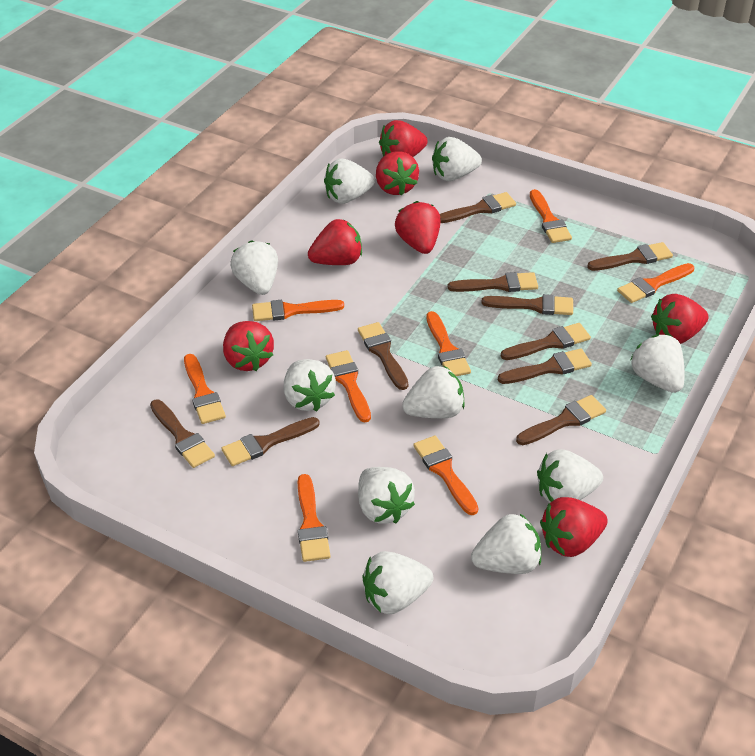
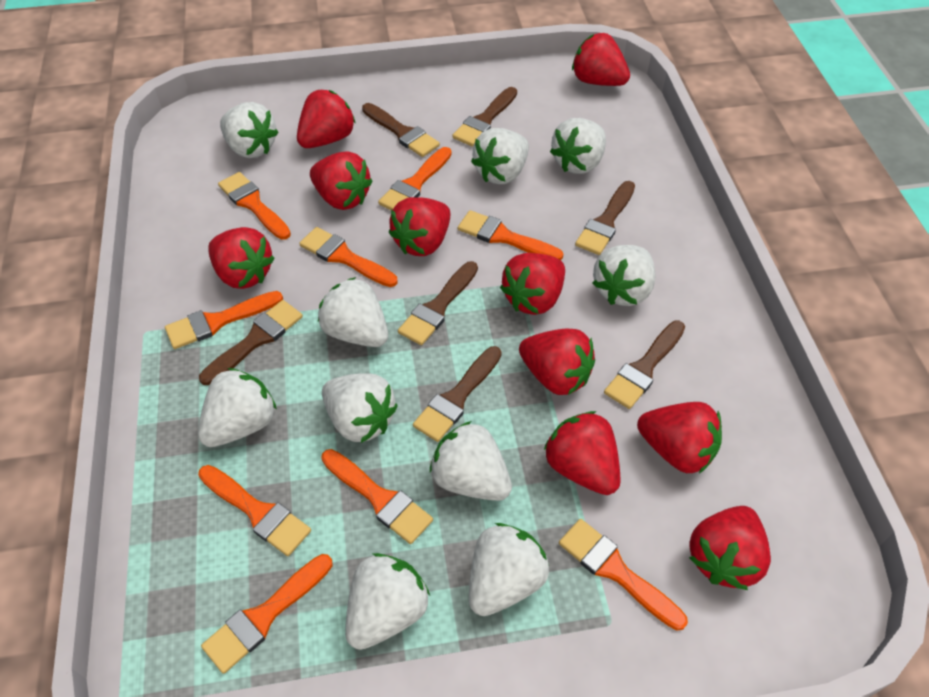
brown brush: [150,400,215,468] [221,417,320,466] [358,322,408,390] [440,192,516,223] [448,272,538,292] [481,294,573,315] [498,349,592,384] [501,323,591,360] [516,395,606,445] [587,242,673,271] = 10 -> [199,300,303,385] [362,103,440,157] [398,261,478,345] [413,346,502,442] [452,87,517,147] [575,181,635,255] [604,321,685,409] = 7
orange brush: [184,354,226,424] [252,300,344,321] [298,474,331,562] [326,350,371,422] [413,436,478,515] [426,311,471,376] [530,189,572,243] [617,263,694,303] = 8 -> [165,291,283,349] [198,465,311,556] [201,554,332,674] [218,172,291,240] [299,227,398,287] [321,449,433,544] [378,147,452,210] [458,210,563,260] [559,519,688,631] = 9
red strawberry: [223,321,274,371] [308,219,362,265] [376,151,419,196] [379,120,428,157] [395,201,440,254] [540,497,608,557] [651,294,708,344] = 7 -> [208,227,275,289] [297,90,356,148] [310,151,372,210] [388,197,450,256] [500,253,565,315] [519,329,595,395] [544,411,620,495] [572,33,630,86] [637,402,722,474] [689,506,771,590] = 10

